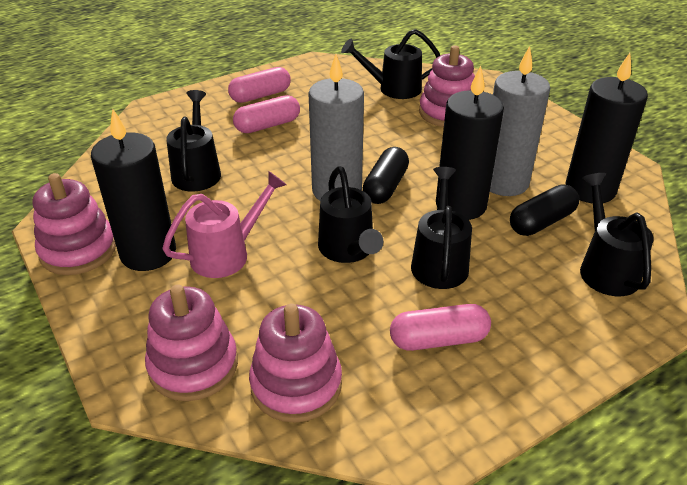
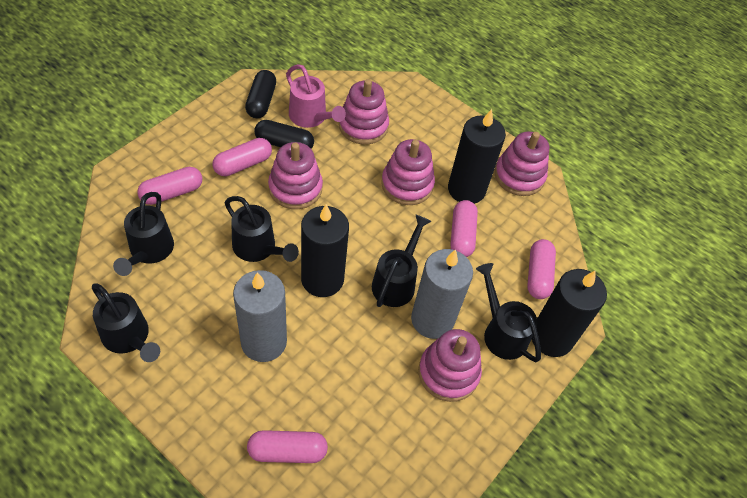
pink capsule: [228,67,291,103] [233,95,300,133] [390,304,491,351] = 3 -> [137,167,203,205] [213,138,272,176] [247,430,328,463] [450,200,478,257] [527,239,556,299] = 5
pink stacking toy: [33,173,116,275] [145,285,238,401] [249,303,342,423] [419,45,475,127] = 4 -> [268,142,323,209] [339,79,389,144] [381,139,435,205] [418,329,482,402] [495,132,549,196] = 5

